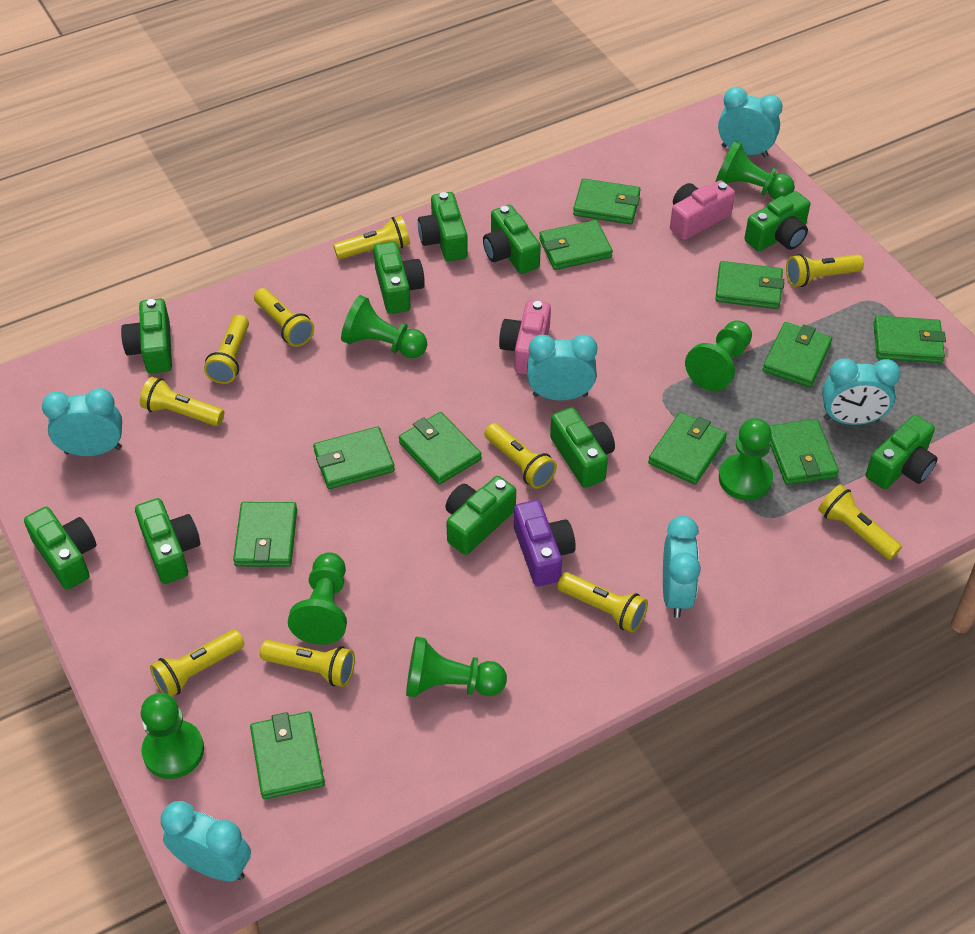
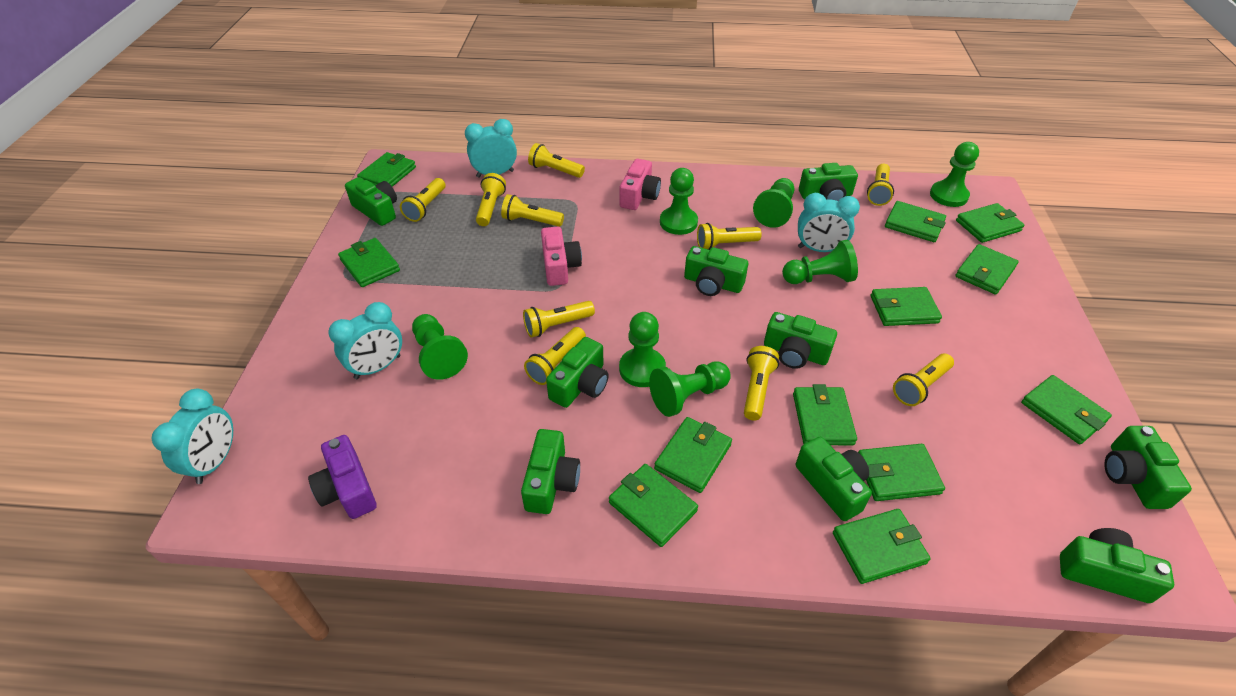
green camera: [24,507,97,590] [121,299,172,374] [135,498,200,584] [374,242,425,314] [418,192,468,261] [446,476,516,555] [483,205,541,274] [550,407,615,488] [744,191,810,251] [866,415,938,489] = 10 -> [345,177,397,226] [521,429,580,514] [546,337,609,408] [684,246,748,296] [764,312,837,369] [796,437,872,521] [799,163,858,201] [1060,528,1174,603] [1104,426,1192,509] = 9
green wallet: [233,502,297,567] [250,712,325,799] [313,426,395,489] [399,412,482,485] [539,220,613,270] [573,178,641,224] [648,412,727,485] [715,261,784,309] [762,322,832,387] [769,419,839,485] [873,316,946,363] = 11 -> [338,238,400,287] [357,152,416,187] [609,464,698,547] [654,417,732,493] [793,384,857,445] [833,509,931,584] [858,444,945,501] [871,287,942,326] [885,201,946,242] [955,244,1019,295] [956,203,1024,243] [1021,375,1112,444] = 12
turquoise clock: [42,388,122,456] [161,801,251,882] [527,335,597,401] [663,516,701,618] [718,87,783,157] [822,358,901,425] = 6 -> [152,389,233,484] [328,302,402,379] [465,119,517,178] [798,193,860,252] = 4

